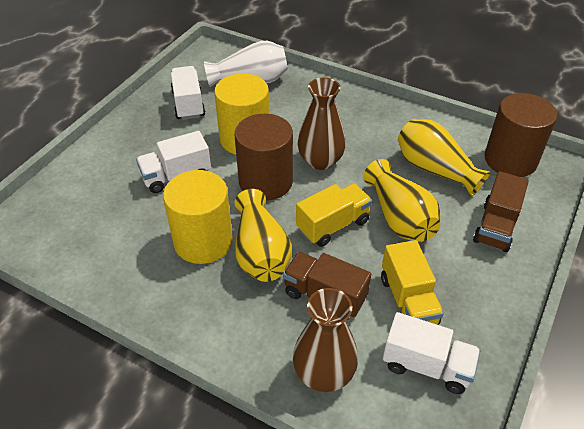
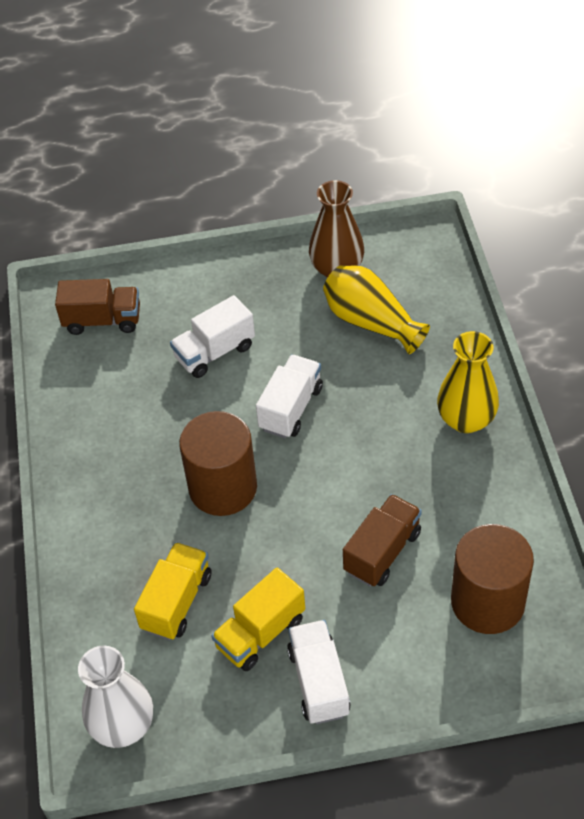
brown vase: [293,288,358,392] [298,78,346,170] = 2 -> [309,180,364,278] = 1
yellow cylinder: [163,170,233,264] [214,74,269,155] = 2 -> none = 0
yellow vase: [234,189,292,282] [363,159,440,242] [398,119,491,197] = 3 -> [323,265,430,354] [437,331,499,433] = 2

